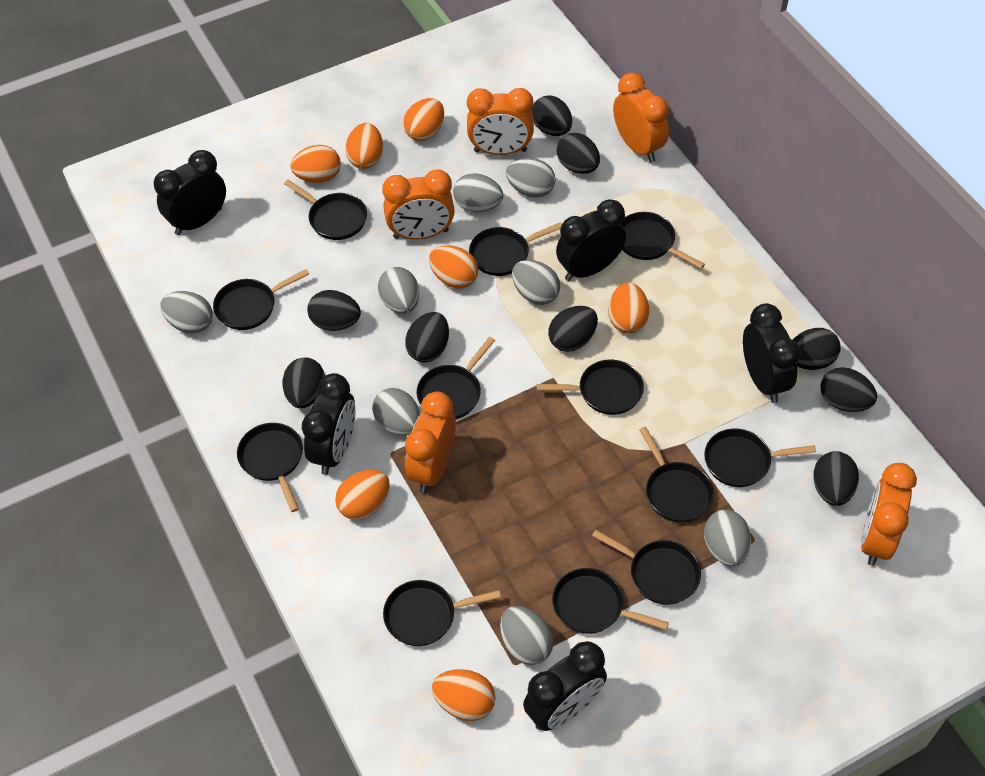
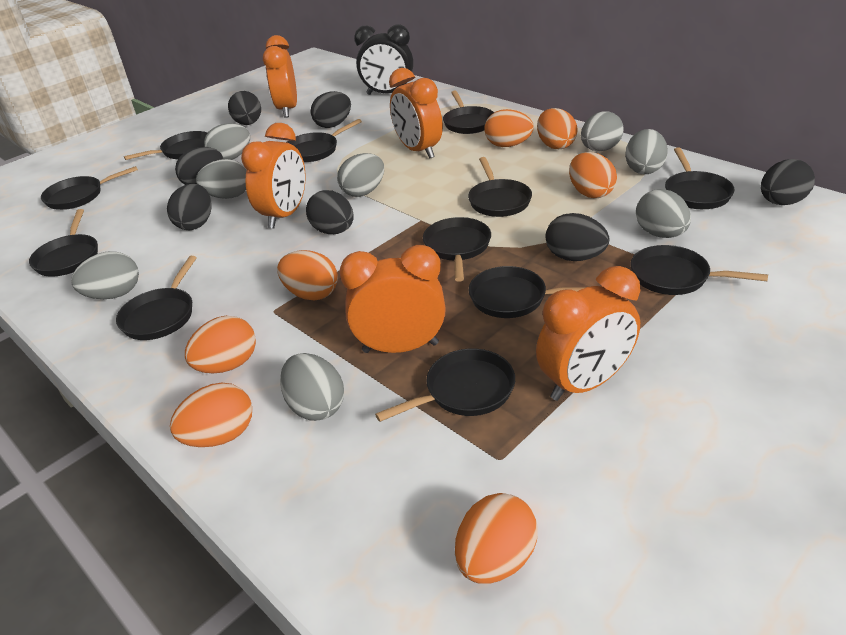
black clock: [154,150,226,235] [302,373,356,475] [523,641,607,731] [556,199,626,281] [743,303,801,403] = 5 -> [354,25,413,95] = 1
black egg: [282,357,325,408] [307,290,361,331] [405,312,449,363] [531,96,572,136] [548,306,598,352] [557,133,600,174] [793,328,841,370] [813,451,859,506] [820,367,877,412] = 9 -> [167,184,212,230] [175,147,223,185] [228,91,261,125] [306,190,354,234] [310,91,351,128] [546,213,609,261] [761,159,815,205] = 7

